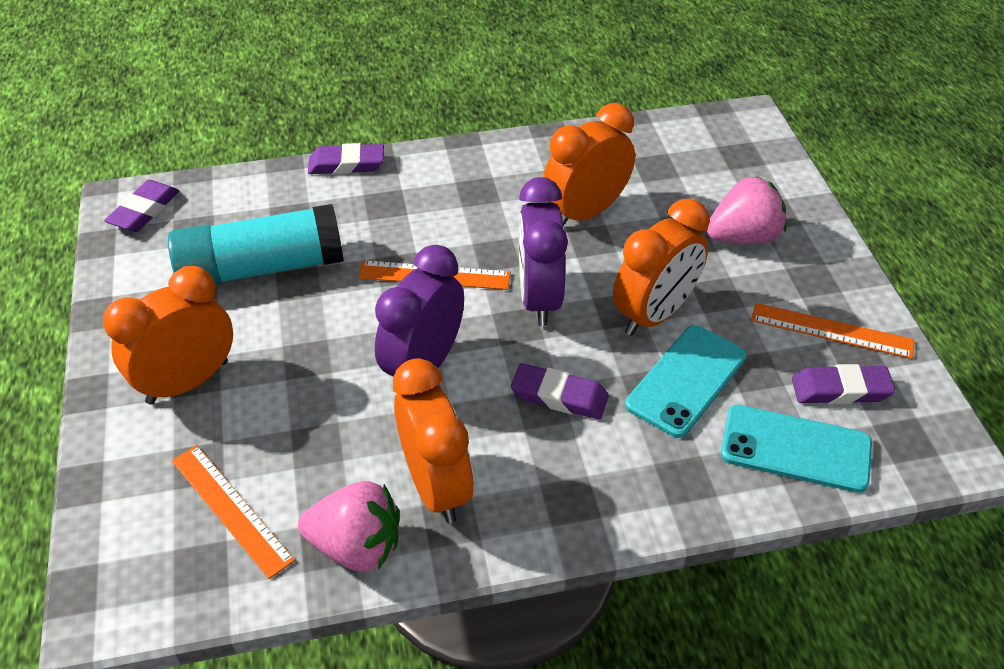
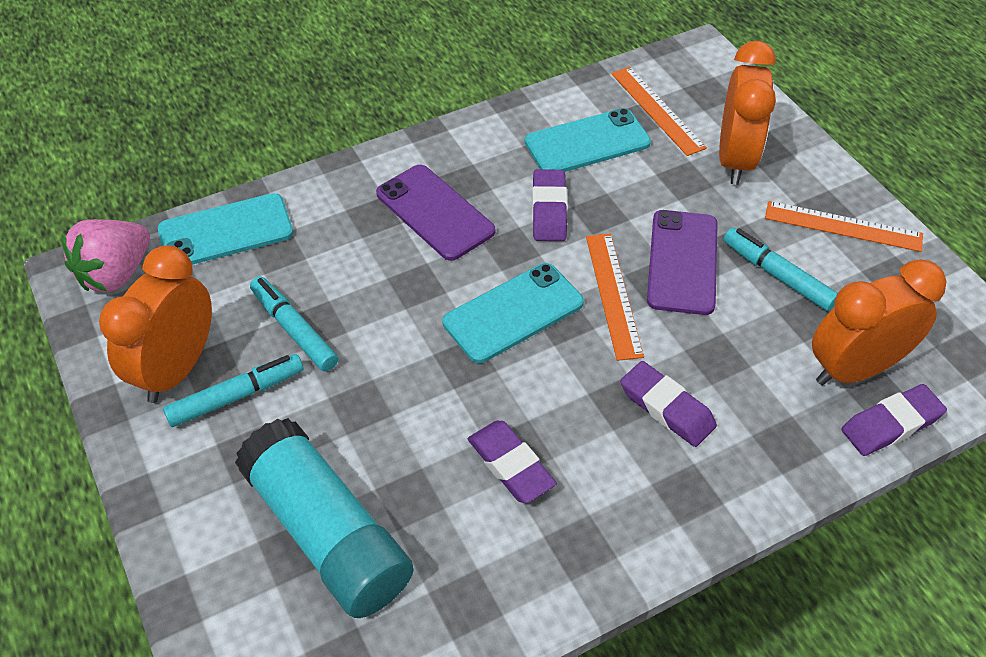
orange clock: [103,266,233,405] [393,358,474,523] [543,103,635,226] [613,198,710,336] = 4 -> [99,245,212,403] [719,41,776,185] [812,259,947,385] = 3
pink strawberry: [298,481,400,572] [707,176,787,244] = 2 -> [62,219,150,292] = 1
purple clock: [375,245,464,377] [519,177,568,326] = 2 -> none = 0
purple phone: none = 0 -> [376,165,495,261] [647,210,718,315] = 2
turquoise marker: none = 0 -> [163,354,303,427] [250,276,338,372] [723,228,838,311] = 3
turquoise phone: [625,325,747,438] [721,405,872,493] = 2 -> [158,193,293,265] [442,263,584,363] [525,108,651,172] = 3

